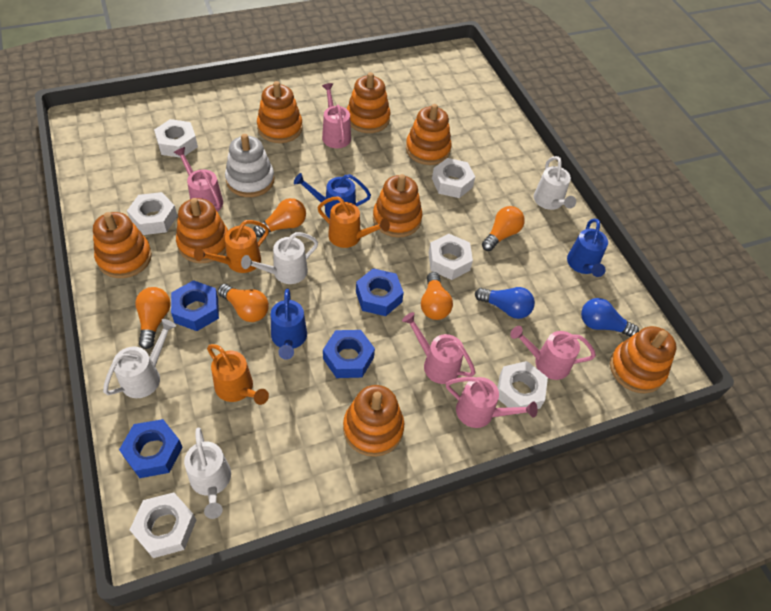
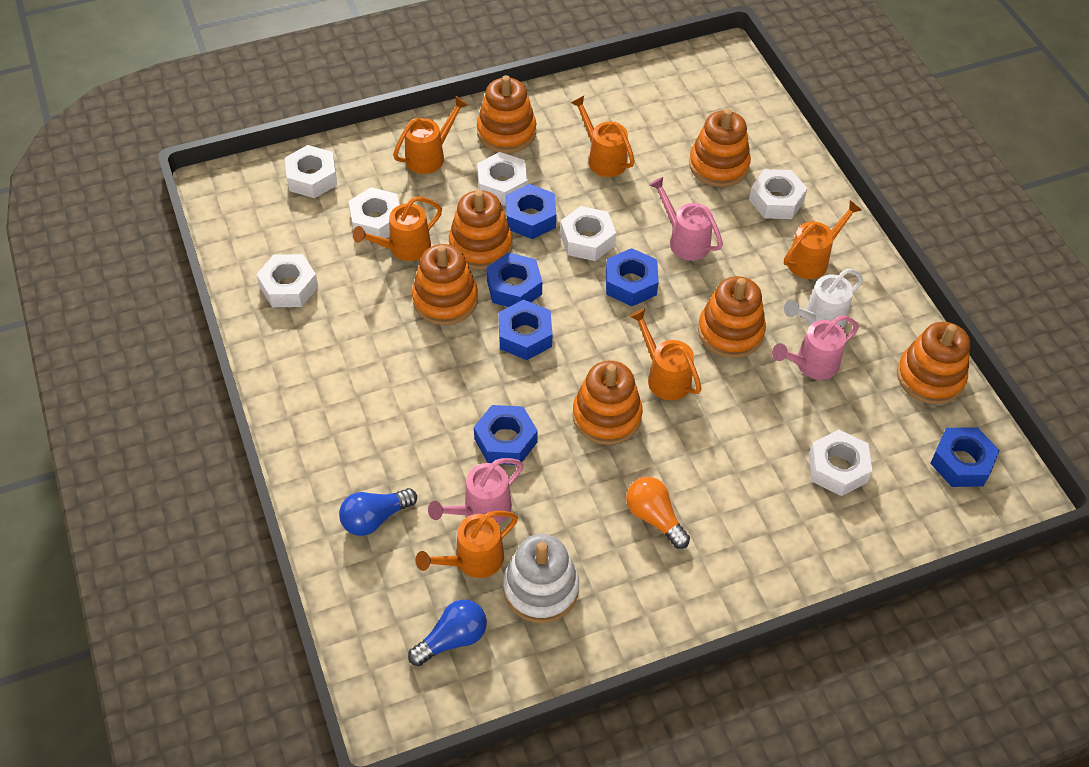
blue nut: [119,419,183,478] [171,280,219,331] [323,330,375,378] [356,268,404,316] = 4 -> [474,405,538,465] [486,252,542,307] [498,300,552,360] [506,184,556,239] [606,248,659,306] [930,427,1000,487] = 6
blue watering can: [271,288,307,360] [294,173,371,218] [567,219,608,277] = 3 -> none = 0
orange light bulb: [135,287,171,349] [218,284,269,322] [253,198,306,238] [421,272,453,320] [482,206,525,251] = 5 -> [626,477,690,549] = 1
orange stacking toy: [93,212,152,278] [176,198,228,263] [257,81,303,143] [343,385,404,457] [347,72,390,133] [373,174,423,238] [406,104,452,165] [610,326,676,393] = 8 -> [412,244,478,325] [449,190,512,270] [477,75,536,153] [572,361,643,445] [689,109,751,187] [698,276,766,358] [897,322,970,404] = 7
orange watering can: [194,220,269,273] [207,344,269,405] [317,196,390,248] = 3 -> [353,197,442,261] [393,96,468,174] [415,511,518,578] [571,96,635,177] [629,308,702,401] [784,200,862,279] = 6
pink watering can: [173,147,223,212] [322,83,351,148] [402,312,476,384] [446,377,538,428] [510,326,596,380] = 5 -> [428,458,524,524] [649,177,723,260] [772,315,859,380] = 3
white nut: [127,192,177,235] [130,492,196,558] [154,119,198,158] [429,234,473,280] [432,158,475,198] [498,361,548,409] = 6 -> [256,254,318,307] [285,145,337,198] [348,187,399,239] [477,152,528,206] [560,206,616,261] [749,169,808,219] [809,430,872,496] = 7
white watering can: [103,319,176,398] [184,427,231,519] [241,232,318,284] [534,156,576,210] = 4 -> [784,269,863,328] = 1

